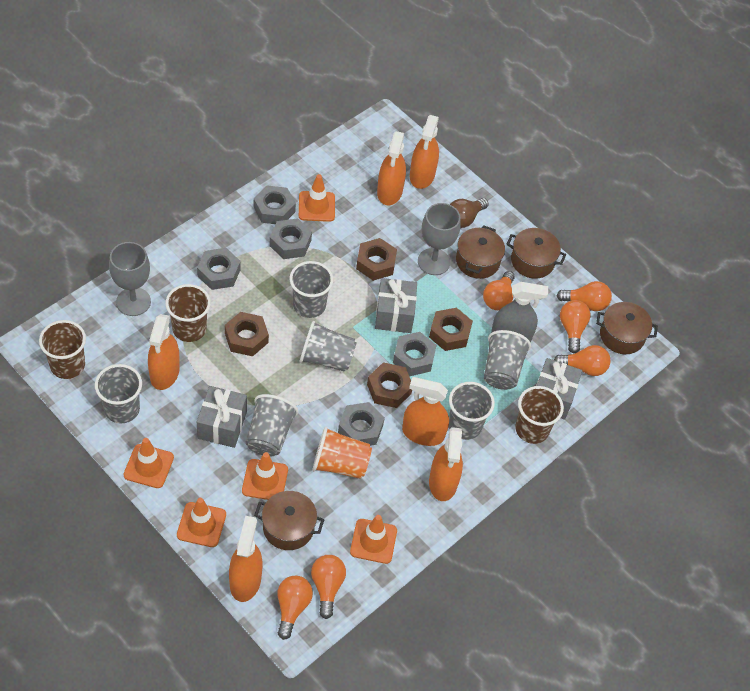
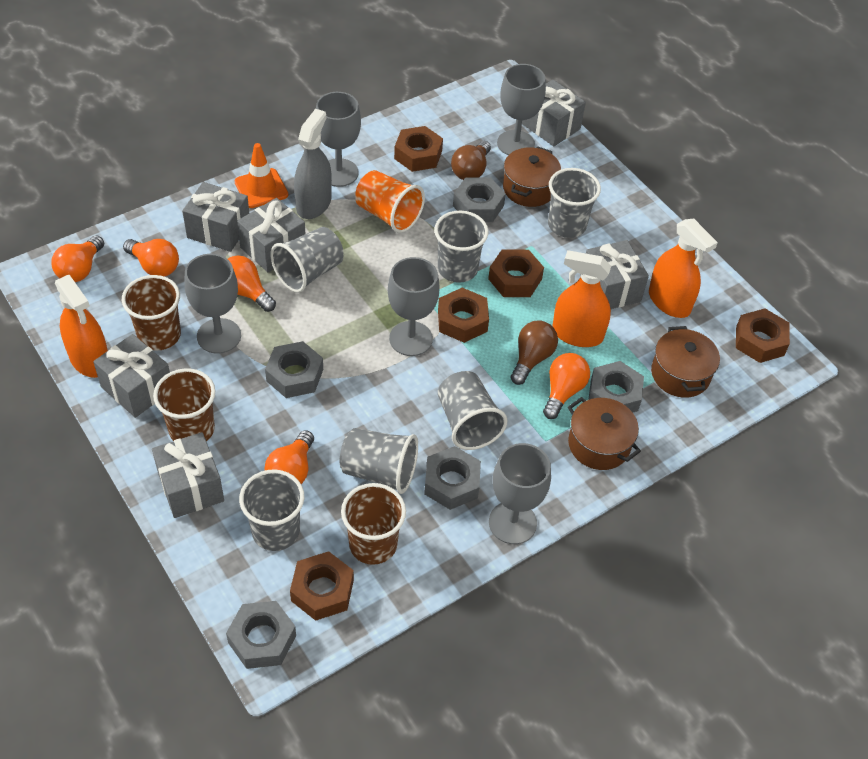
brown light bulb: [450,198,489,228] = 1 -> [451,141,491,180] [511,320,558,385] = 2
brown nut: [225,312,269,356] [356,238,397,281] [367,362,412,408] [429,308,473,351] = 4 -> [290,551,354,621] [394,126,443,172] [438,288,489,343] [488,249,544,297] [736,308,790,363] = 5
brown pot: [254,491,324,550] [456,225,505,279] [506,228,566,279] [596,302,658,354] = 4 -> [503,147,561,207] [568,397,641,470] [651,326,720,398] = 3
grey gift: [197,386,247,448] [375,278,417,333] [536,358,582,420] = 3 -> [93,334,170,418] [152,432,224,518] [182,182,249,252] [237,198,306,272] [522,80,586,146] [586,240,649,309] = 6
grey goblet: [109,242,151,316] [418,203,461,275] = 2 -> [184,254,241,354] [316,92,361,187] [388,257,440,356] [489,443,551,544] [497,64,546,155] = 5
orange light bulb: [277,575,313,640] [311,555,346,619] [483,271,515,310] [554,345,611,376] [556,281,612,311] [560,300,591,353] = 6 -> [51,235,104,282] [123,239,179,277] [228,255,276,312] [264,430,314,484] [543,353,590,419] = 5
orange spray bottle: [148,314,180,390] [229,516,263,602] [377,131,406,205] [402,377,449,446] [410,115,439,189] [429,427,463,501] = 6 -> [55,275,108,378] [553,250,611,347] [649,218,718,318] = 3
orange traffic cone: [123,438,174,488] [177,498,226,547] [242,452,288,500] [299,174,335,222] [350,515,397,564] = 5 -> [235,143,288,208] = 1

